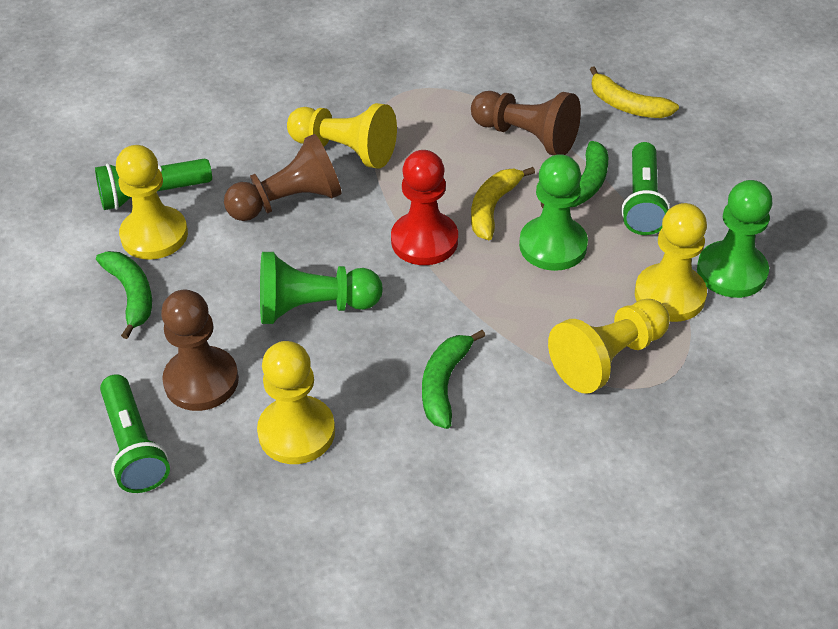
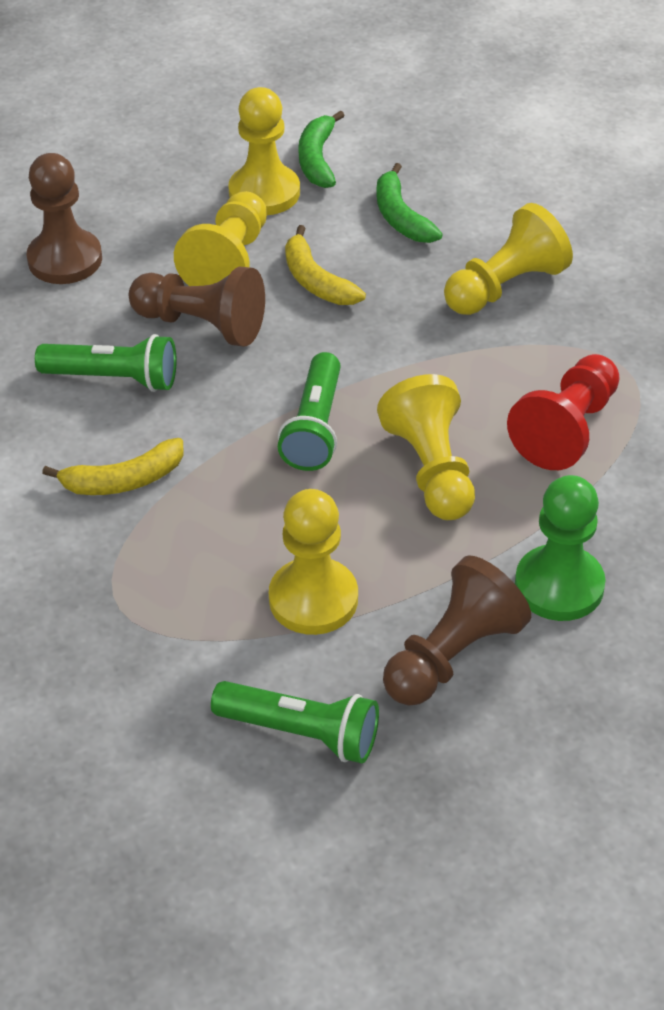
green banana: [96,251,152,339] [422,330,486,429] [541,141,608,208] = 3 -> [298,110,345,188] [377,163,443,243] = 2
green pawn: [260,252,383,324] [519,154,588,271] [697,180,772,298] = 3 -> [515,475,605,621] = 1

